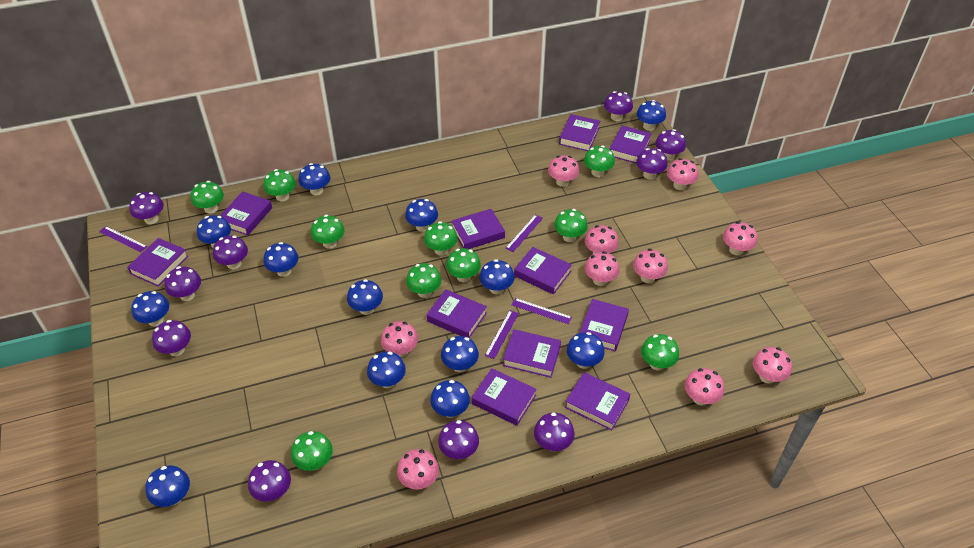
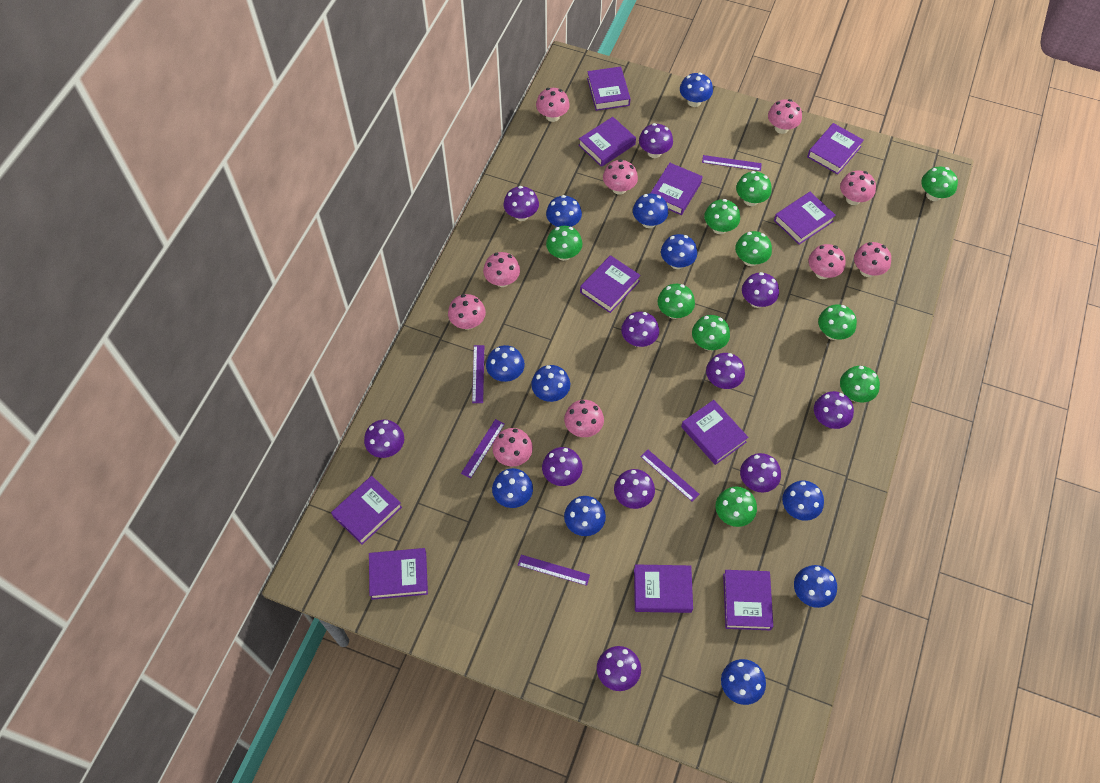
blue mushroom: [131,291,169,326] [145,465,190,507] [197,215,231,247] [264,242,298,277] [298,163,330,195] [347,279,383,315] [367,352,406,388] [405,199,438,232] [430,380,470,418] [441,336,479,372] [479,259,515,294] [567,332,605,369] [637,100,666,131] = 13 -> [486,345,525,382] [492,468,533,508] [531,365,570,402] [546,195,582,227] [564,496,606,536] [633,193,668,228] [661,234,697,269] [680,72,713,107] [721,659,766,705] [782,481,824,521] [794,565,837,608] = 11
purple mushroom: [129,192,164,224] [152,320,191,356] [164,266,201,301] [213,236,248,269] [248,460,291,501] [438,420,479,459] [534,412,575,451] [604,91,633,121] [636,148,668,180] [655,129,686,160] = 10 -> [364,420,404,458] [504,186,539,221] [542,447,583,486] [597,646,641,691] [614,469,655,509] [621,311,659,347] [639,123,673,158] [706,353,745,389] [740,453,781,493] [742,272,779,308] [814,391,854,429] = 11
purple ruler: [99,226,147,253] [485,310,519,359] [506,214,543,252] [512,298,572,324] = 4 -> [461,419,505,479] [472,345,484,403] [518,555,590,586] [640,450,699,501] [702,155,762,171] = 5

